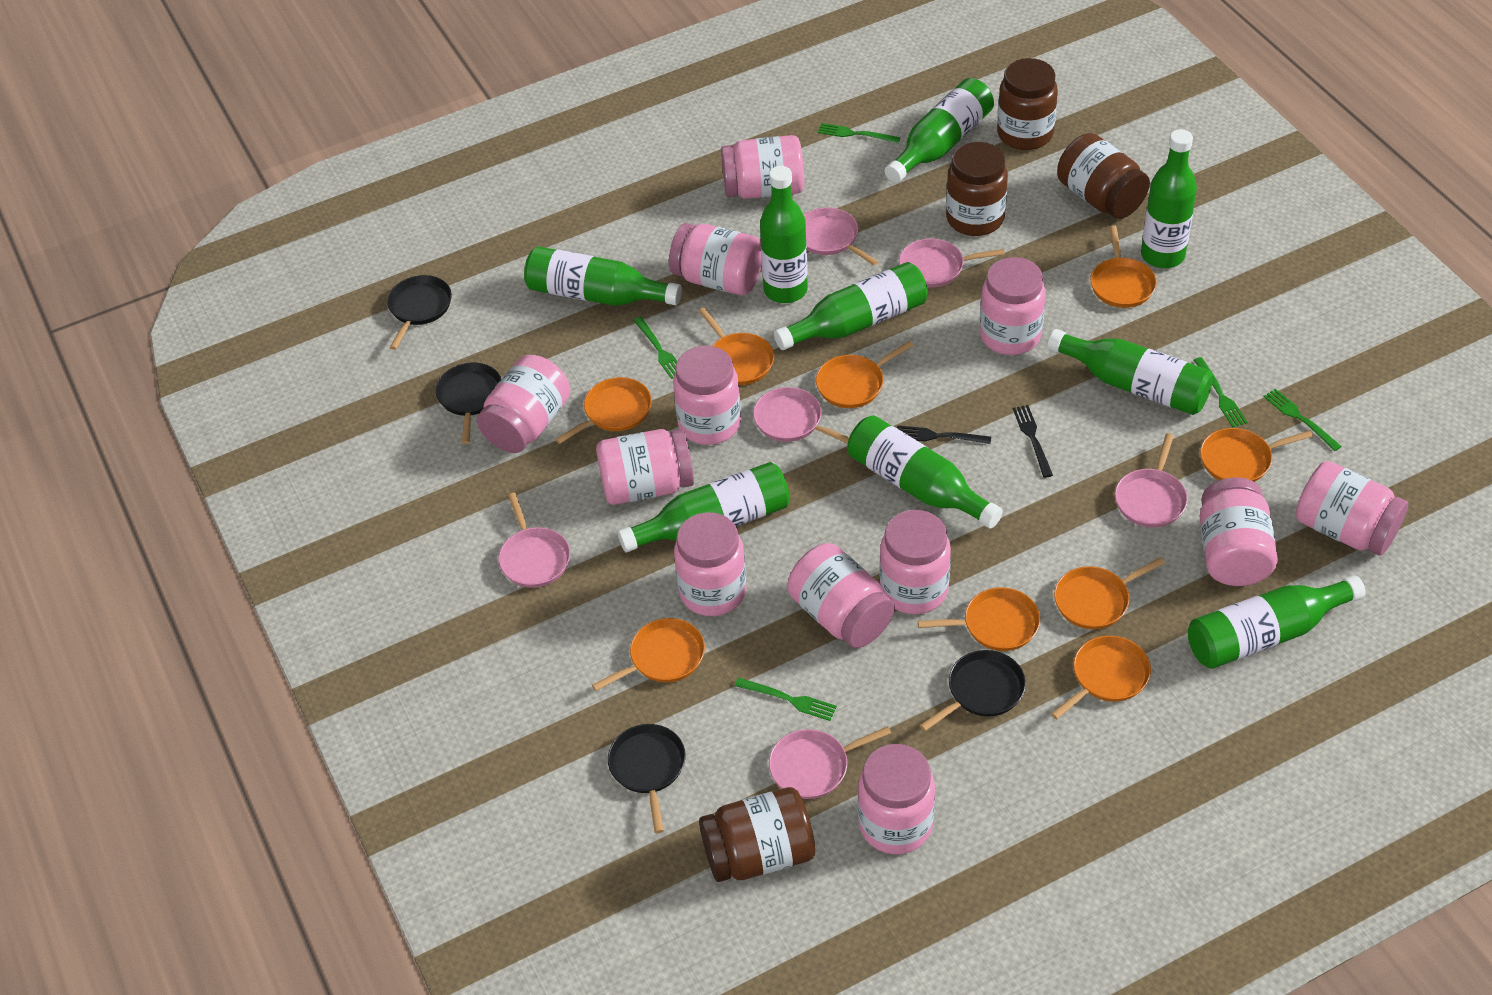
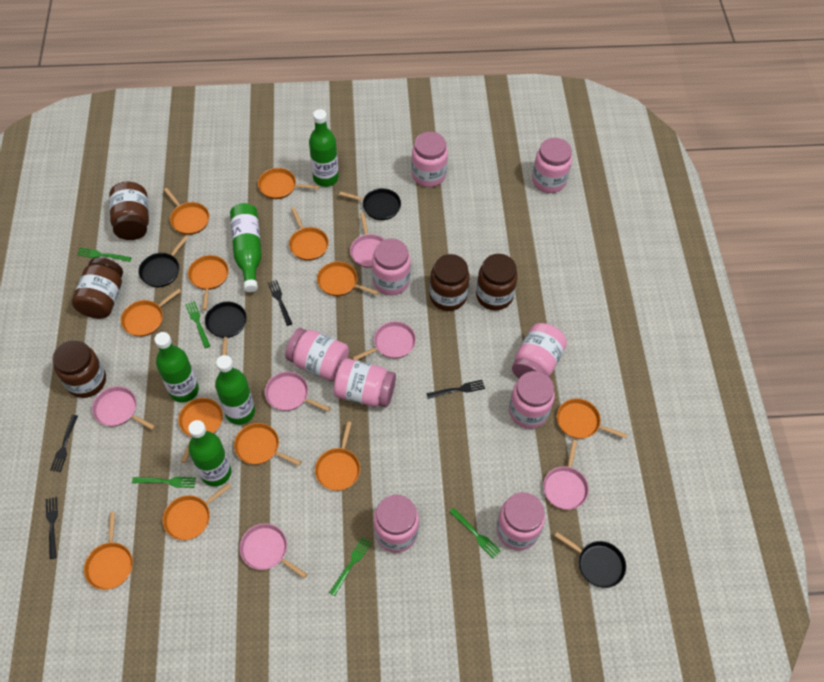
black fork: [897,425,991,444] [1013,405,1053,478] = 2 -> [46,497,58,559] [50,415,78,472] [268,280,292,326] [427,380,485,399] = 4
brown jar: [699,787,815,882] [946,142,1008,236] [997,58,1058,150] [1057,133,1150,219] = 4 -> [52,340,106,398] [72,257,123,319] [109,182,149,240] [429,254,470,311] [476,254,518,310] = 5
green bottle: [524,246,682,306] [618,462,790,552] [760,166,808,303] [774,262,928,350] [848,415,1003,529] [884,78,994,183] [1047,329,1213,415] [1141,129,1197,268] [1188,575,1366,669] = 9 -> [154,332,199,403] [188,420,231,487] [215,355,255,425] [230,203,262,292] [309,109,339,187] = 5
orange pan: [555,377,652,444] [592,618,705,691] [699,308,774,385] [816,341,913,408] [918,587,1040,651] [1051,636,1151,719] [1054,557,1165,629] [1090,225,1157,308] [1200,428,1313,482] = 9 -> [84,512,133,590] [121,288,181,337] [163,483,231,540] [164,188,209,235] [178,398,223,463] [188,255,229,310] [234,423,302,466] [258,168,319,199] [289,208,329,261] [315,421,360,491] [317,261,379,296] [557,399,628,439] = 12
pink jar: [477,355,571,453] [596,429,694,505] [669,223,762,295] [673,346,741,445] [674,512,747,616] [721,135,804,199] [787,543,895,648] [858,744,935,854] [880,510,951,614] [980,257,1046,355] [1199,477,1278,586] [1296,461,1408,556] = 12 -> [285,328,349,381] [334,358,396,408] [372,239,411,295] [374,494,419,553] [411,132,448,187] [496,492,545,550] [509,371,555,429] [512,323,567,379] [532,138,572,193] = 9

